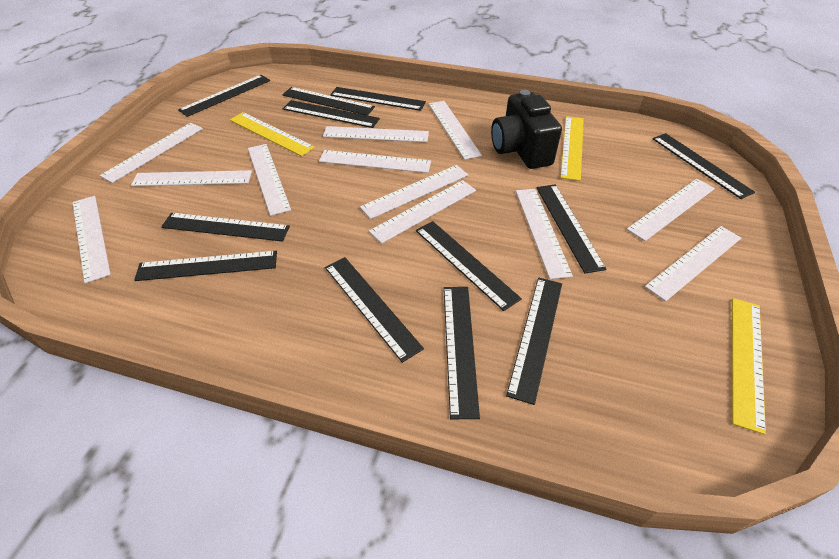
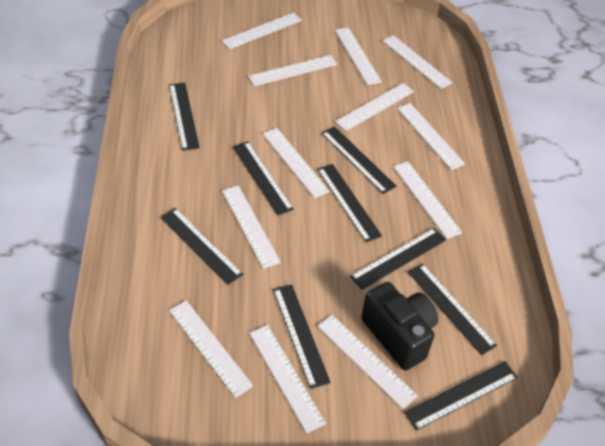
black ruler: [134,251,277,281] [161,213,290,241] [178,75,270,117] [282,87,375,115] [282,100,380,128] [325,257,424,363] [330,87,426,111] [416,221,522,311] [444,287,480,419] [506,278,562,405] [536,185,607,274] [653,133,755,199] = 12 -> [161,208,243,285] [169,83,200,151] [233,141,294,216] [273,284,331,389] [317,164,382,242] [321,126,397,194] [350,228,446,290] [404,361,518,431] [408,263,497,355] = 9
yellow ruler: [230,112,315,156] [560,116,584,181] [732,298,766,435] = 3 -> none = 0

